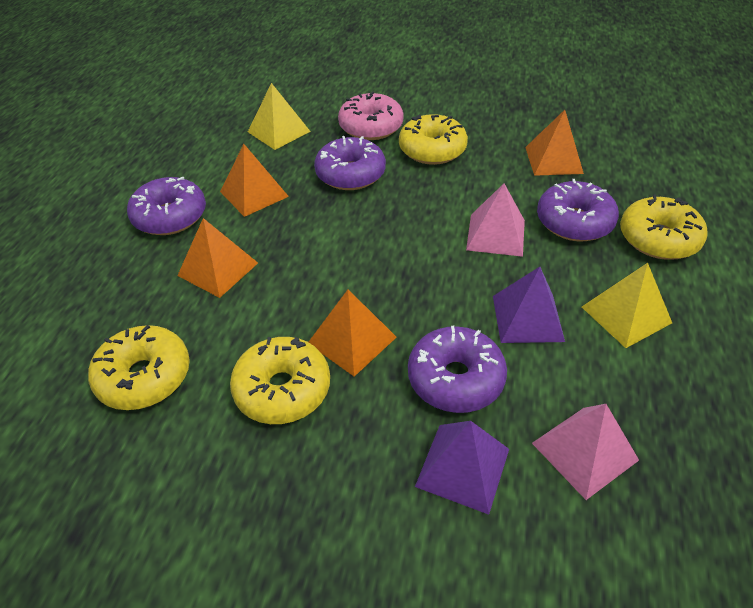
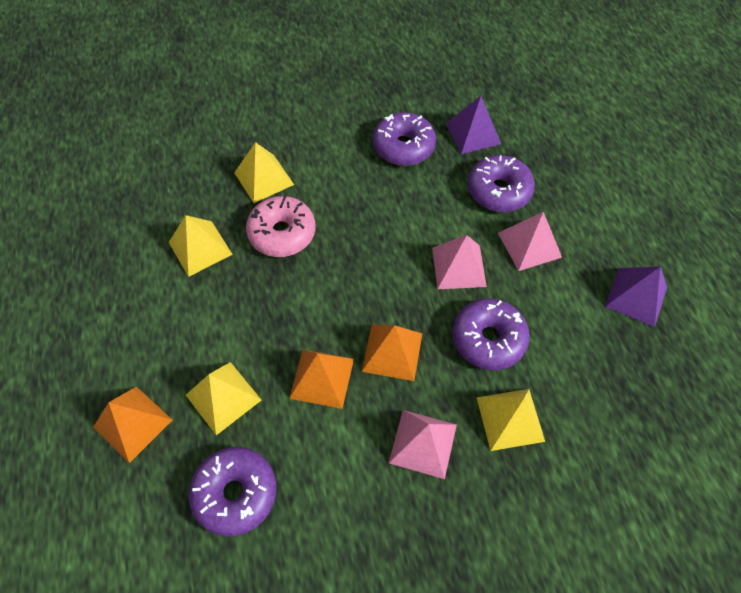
orange pyramid: [177,218,258,298] [220,144,289,217] [309,289,397,377] [525,110,584,176] = 4 -> [93,387,172,463] [289,350,354,409] [362,325,422,381] = 3
pink pyramid: [466,183,525,257] [532,404,639,500] = 2 -> [389,410,457,479] [432,235,487,289] [498,212,562,271] = 3
yellow donut: [88,325,190,410] [230,337,330,424] [399,114,468,165] [620,194,708,260] = 4 -> none = 0
yellow pyramid: [248,83,311,150] [582,263,672,348] = 2 -> [169,215,233,277] [186,362,261,435] [234,142,294,203] [476,389,545,451] = 4

